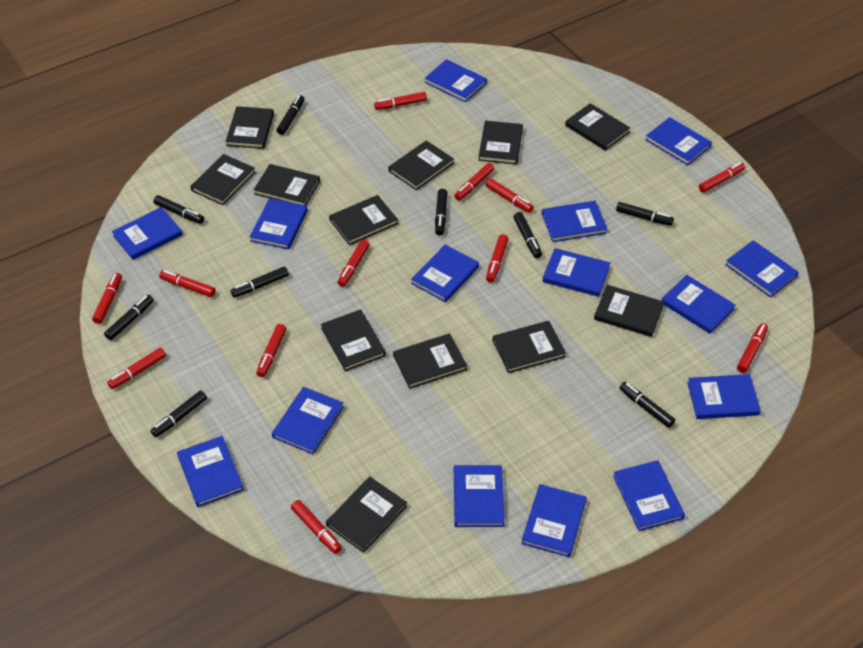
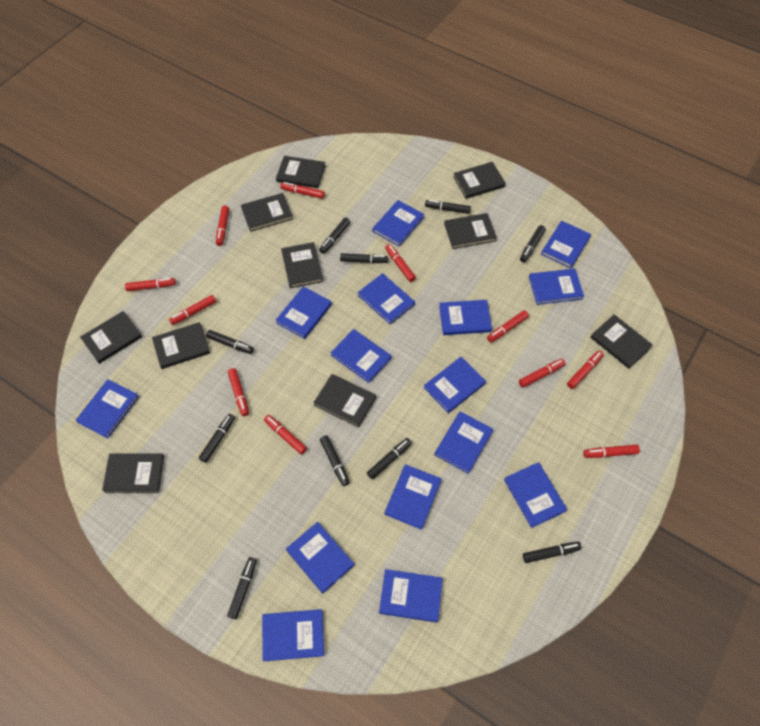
black book: [190,154,256,205] [226,106,274,149] [254,164,320,205] [321,309,386,371] [326,477,407,553] [329,195,398,245] [388,141,454,190] [393,333,467,389] [479,121,523,165] [492,321,566,373] [565,103,630,151] [594,285,664,337] = 12 -> [80,311,142,364] [102,453,164,493] [152,322,210,369] [241,193,293,232] [276,156,326,188] [281,242,323,288] [313,374,376,428] [444,213,497,249] [453,162,506,199] [590,314,653,369] = 10
black marker: [104,295,154,340] [150,390,207,437] [154,195,204,224] [231,266,289,298] [276,95,304,135] [435,189,448,235] [513,212,542,258] [616,202,674,226] [619,382,675,428] = 9 -> [199,414,235,463] [206,330,254,354] [227,557,257,619] [319,218,350,254] [320,435,350,486] [340,253,388,263] [367,438,412,480] [425,200,471,214] [520,225,546,262] [523,542,582,563] = 10
red marker: [92,273,122,324] [107,348,166,389] [159,270,216,297] [256,324,286,377] [291,500,342,554] [337,240,369,287] [374,92,427,110] [454,163,494,201] [485,178,534,213] [486,234,509,282] [699,162,745,193] [737,323,768,373] = 12 -> [125,278,176,291] [169,295,216,325] [216,206,229,246] [228,368,249,416] [264,415,307,455] [280,182,325,199] [385,244,416,282] [487,310,529,342] [519,359,566,388] [567,350,604,389] [583,444,640,458] = 11

